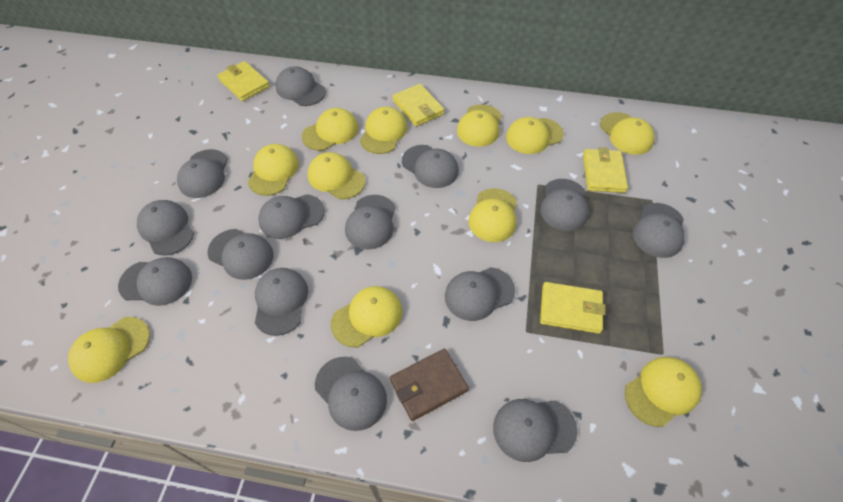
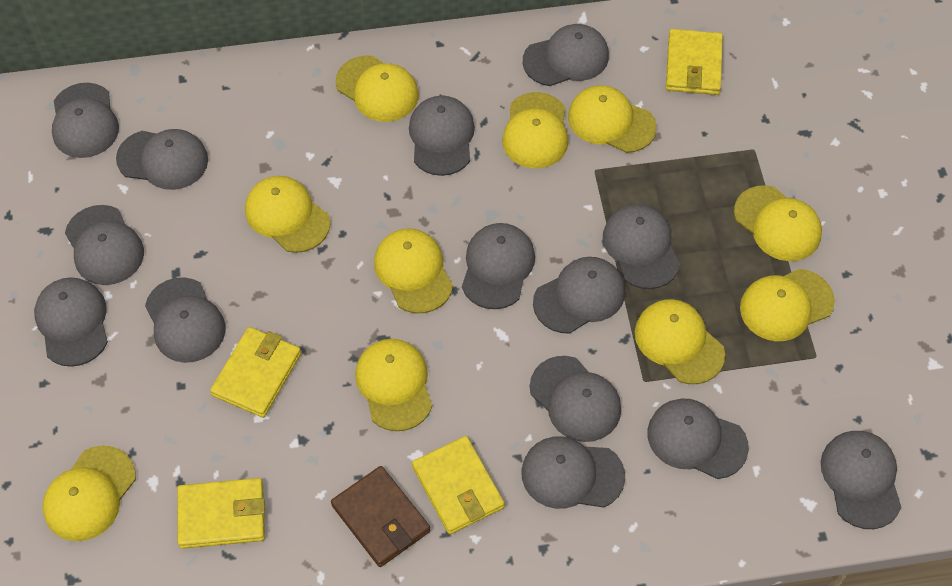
yellow cap: [68,317,150,383] [248,144,299,196] [302,108,358,151] [308,152,366,199] [331,286,402,347] [360,107,407,154] [457,104,502,147] [469,188,517,242] [506,117,564,154] [600,112,655,155] [625,357,702,427] = 11 -> [43,445,136,541] [245,176,331,253] [336,55,419,122] [355,339,432,431] [374,229,453,313] [502,92,568,168] [568,85,656,153] [635,299,725,384] [734,185,822,261] [740,269,835,341] = 10

